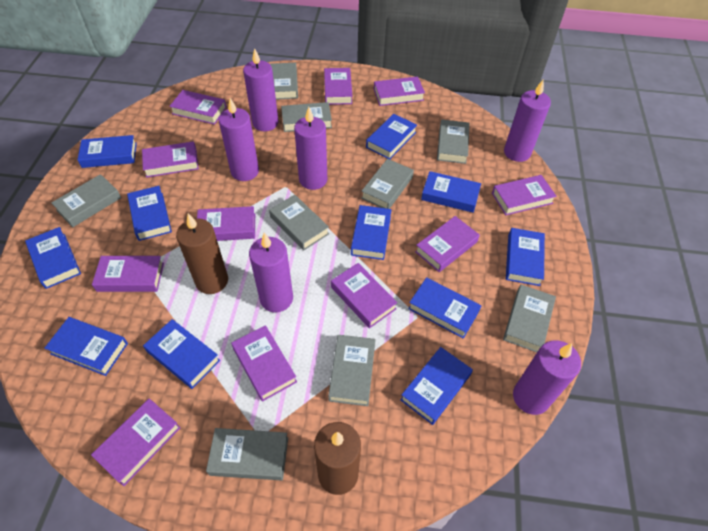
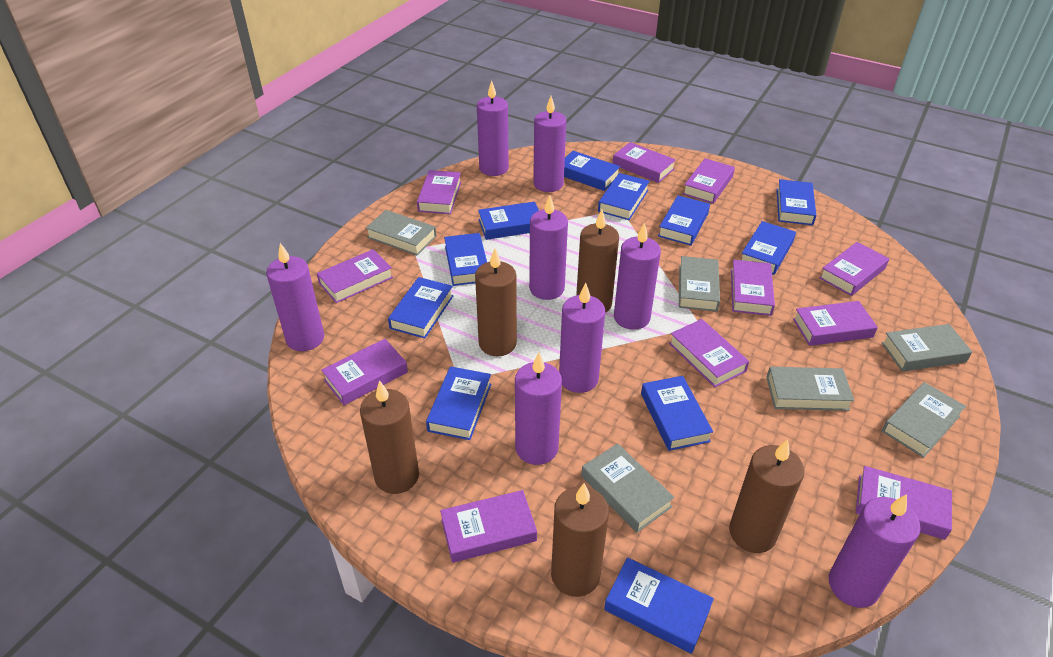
brown candle: [176,213,228,294] [314,422,361,495] = 2 -> [360,380,419,494] [475,249,517,356] [551,483,609,597] [576,210,619,313] [729,439,804,553] = 5
grey book: [51,174,121,227] [206,428,288,481] [269,195,329,251] [270,63,298,100] [281,102,332,132] [328,335,376,406] [361,159,414,209] [437,120,470,164] [503,285,556,352] = 9 -> [366,210,436,255] [581,443,674,533] [679,256,720,312] [766,367,854,411] [882,324,972,372] [882,382,966,458] = 6
purple candle: [219,98,259,181] [243,48,278,131] [249,233,293,312] [294,107,327,190] [504,80,551,162] [513,340,581,415] = 6 -> [266,243,324,351] [477,80,509,176] [515,353,562,465] [529,195,568,300] [533,96,566,192] [559,283,605,393] [614,222,661,330] [829,494,921,608] = 8

